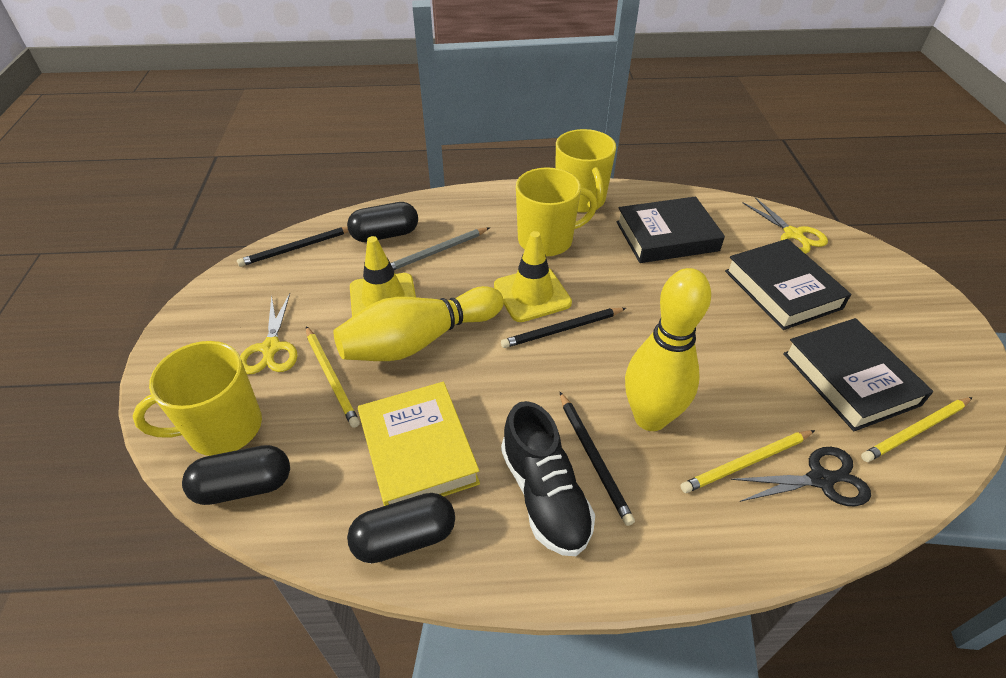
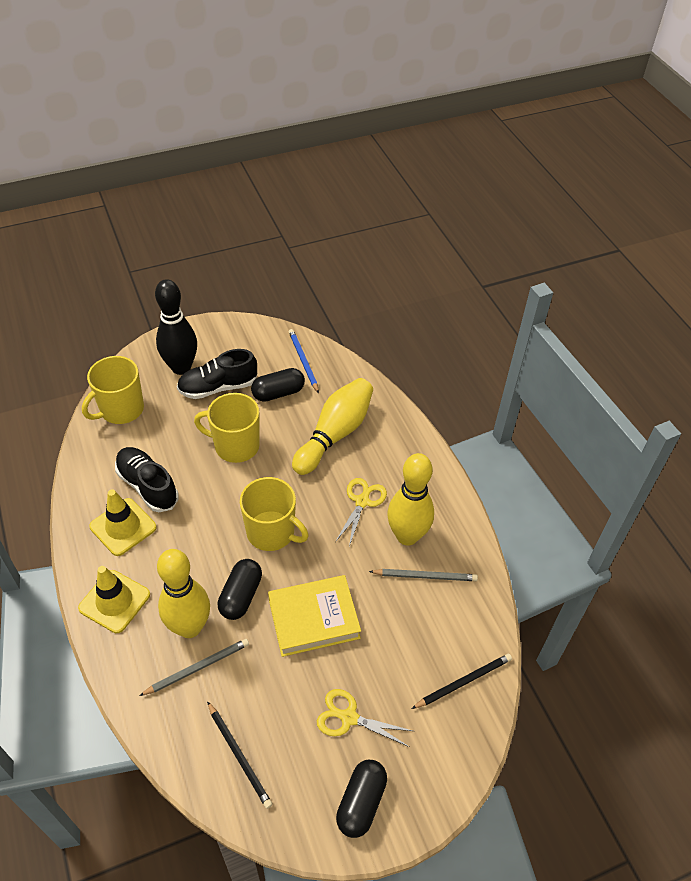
black book: [616,196,725,263] [725,239,851,330] [783,318,933,431] = 3 -> none = 0
black bowling pin: none = 0 -> [155,279,197,375] = 1
black pencil: [237,227,349,267] [501,308,626,348] [560,392,635,526] = 3 -> [207,701,273,809] [411,654,512,709] = 2
black scissors: [731,447,871,506] = 1 -> none = 0
black shoe: [501,401,595,556] = 1 -> [115,447,179,512] [177,349,257,399] = 2
blue pencil: none = 0 -> [289,329,319,393] = 1
grey pencil: [390,227,490,270] = 1 -> [139,639,249,696] [369,569,478,581] = 2
yellow bowling pin: [334,286,504,361] [625,268,711,431] = 2 -> [157,549,210,638] [292,378,373,475] [387,453,434,546] = 3
yellow pencil: [306,326,360,428] [680,430,815,493] [861,397,973,462] = 3 -> none = 0

